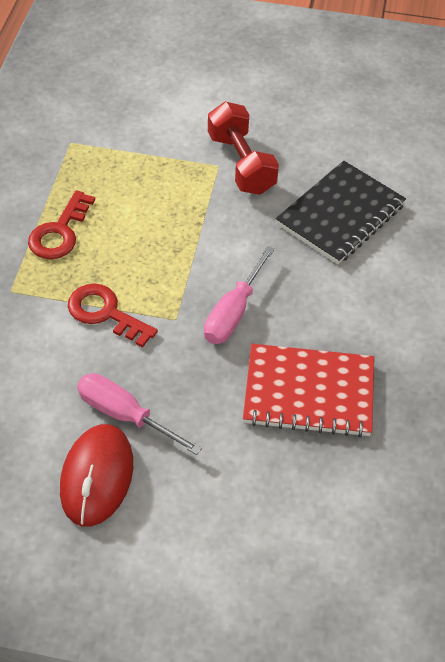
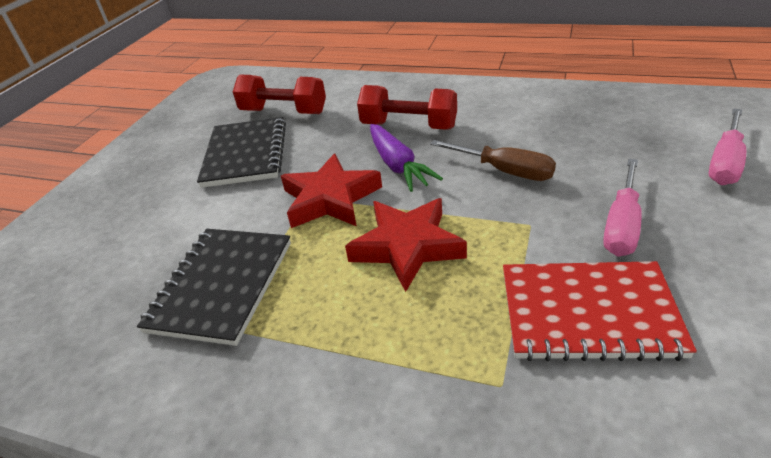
black notebook: [276,161,406,264] = 1 -> [137,229,291,346] [197,117,286,188] = 2
brown screwdriver: none = 0 -> [430,140,556,181] = 1
purple carrot: none = 0 -> [370,124,443,192] = 1
red dumbbell: [208,102,279,195] = 1 -> [233,75,326,114] [357,85,457,130] = 2
red key: [28,190,95,259] [68,284,158,348] = 2 -> none = 0
red mouse: [60,424,133,527] = 1 -> none = 0
red star: none = 0 -> [281,154,382,228] [345,198,467,292] = 2

